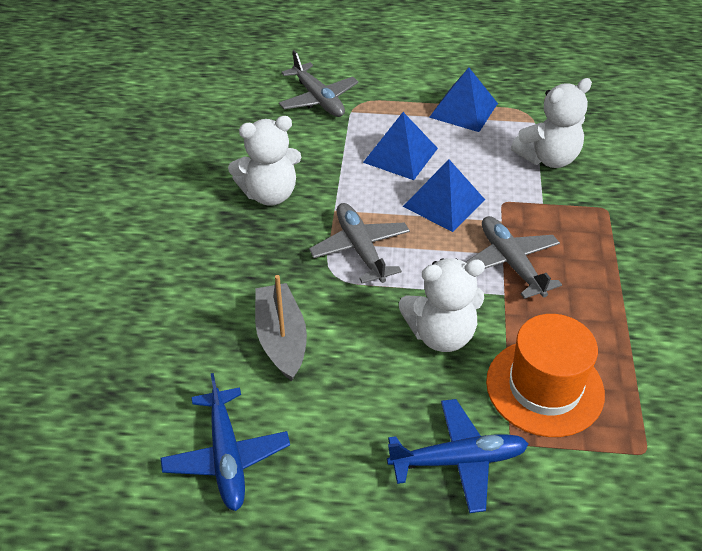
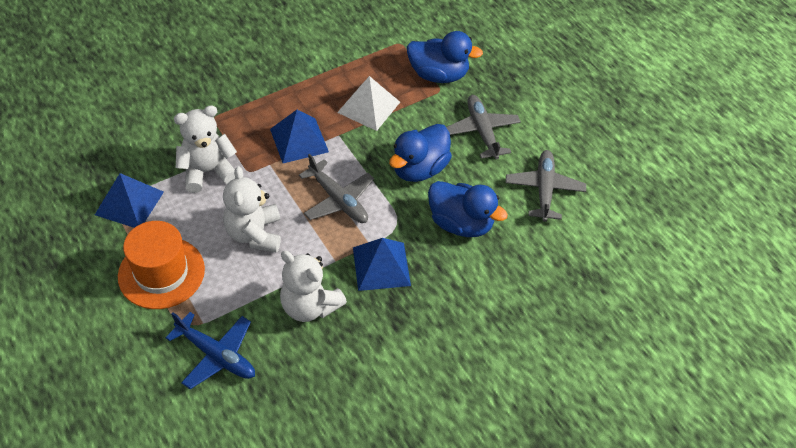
blue duck: none = 0 -> [389,124,452,182] [407,31,483,83] [428,181,508,237] = 3
blue plane: [161,373,290,511] [387,399,528,513] = 2 -> [165,312,255,389] = 1
grey boat: [255,275,307,381] = 1 -> none = 0
white pyramid: none = 0 -> [337,76,400,131] = 1

